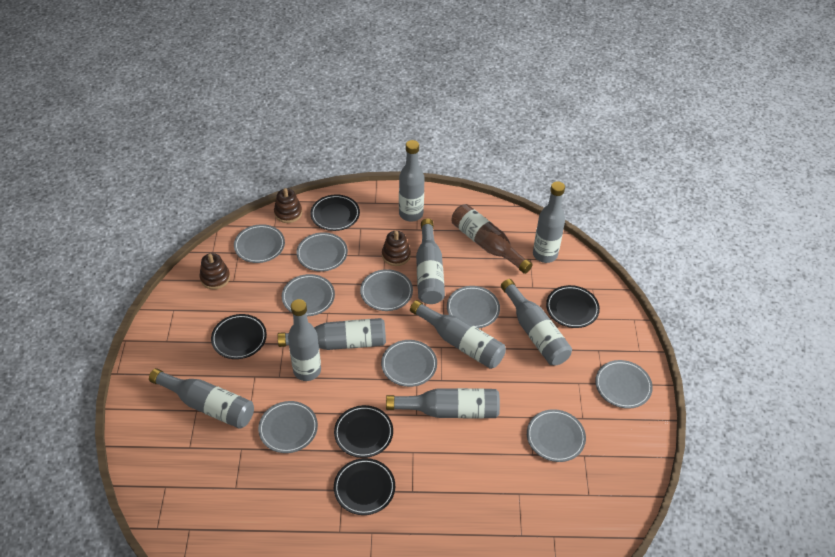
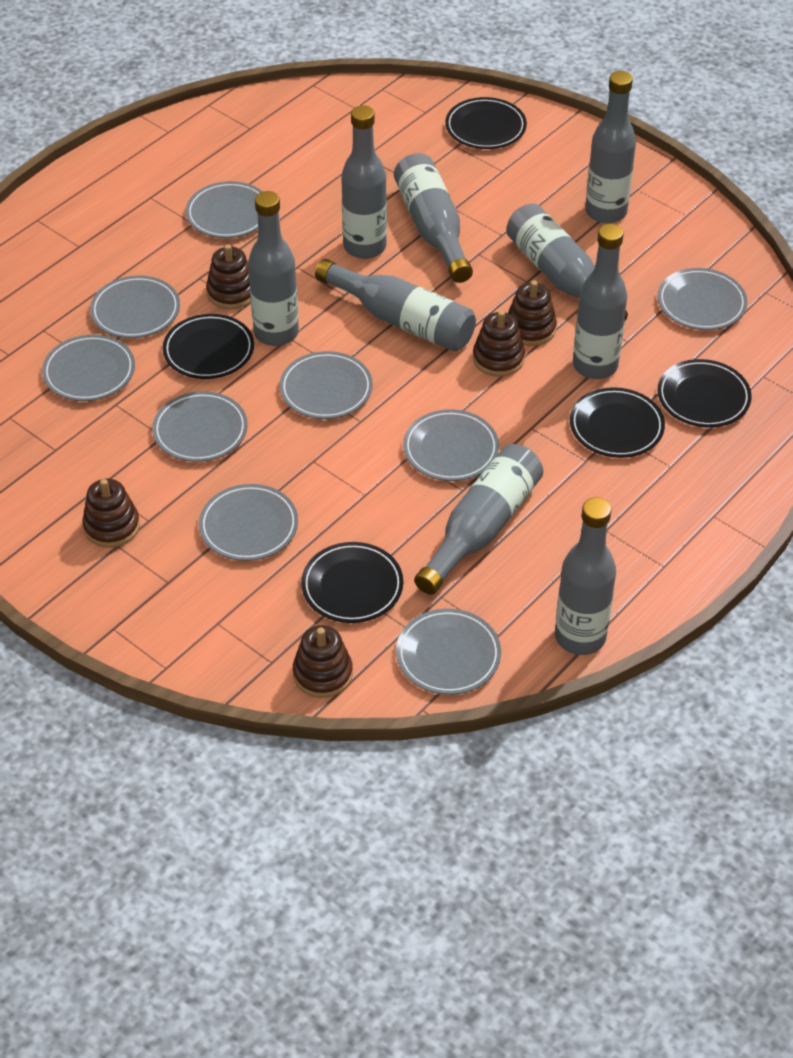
brown bottle: [452,204,533,274] = 1 -> none = 0
brown stacking toy: [200,253,230,289] [274,188,302,223] [382,231,411,266] = 3 -> [82,479,140,548] [206,244,251,309] [293,625,353,698] [473,311,525,377] [508,280,557,346] = 5

